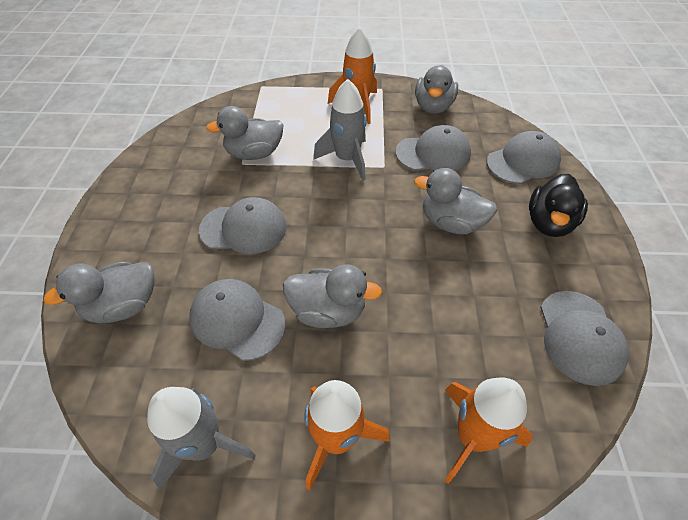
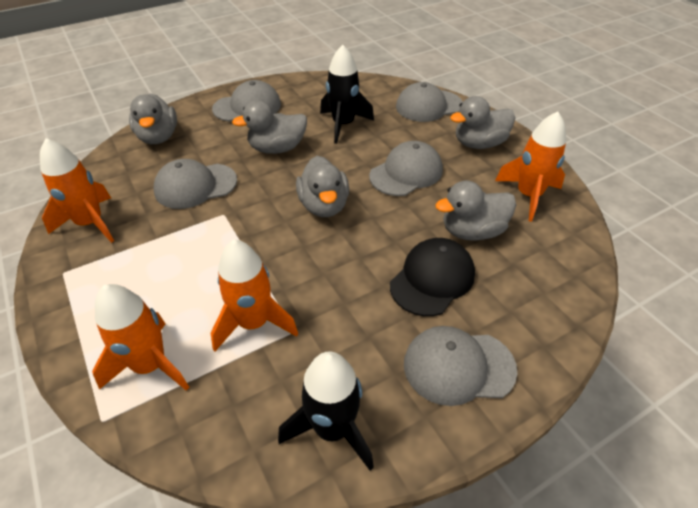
black cap: none = 0 -> [390,238,475,316] = 1
black duck: [529,174,588,237] = 1 -> none = 0
black rocket: none = 0 -> [278,351,374,471] [320,45,374,144] = 2
grey rocket: [147,387,256,489] [313,79,367,181] = 2 -> none = 0
orange rocket: [304,380,390,491] [328,27,377,124] [444,378,533,484] = 3 -> [40,138,114,243] [92,284,189,391] [211,239,298,351] [495,111,566,222] = 4

